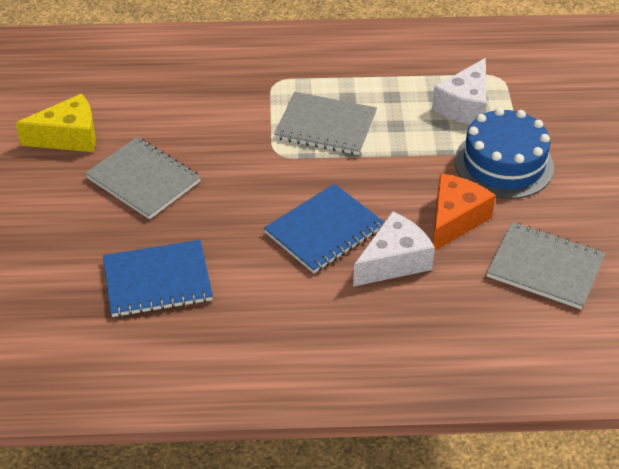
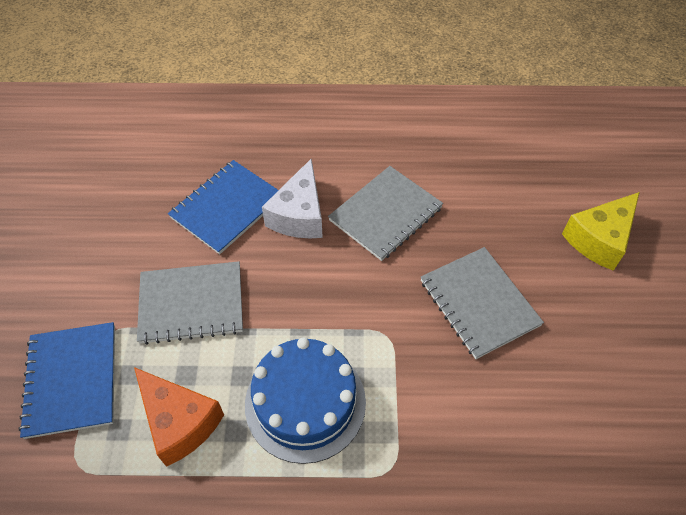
white cheese: [353,211,435,287] [432,58,487,124] = 2 -> [262,158,323,238] = 1

